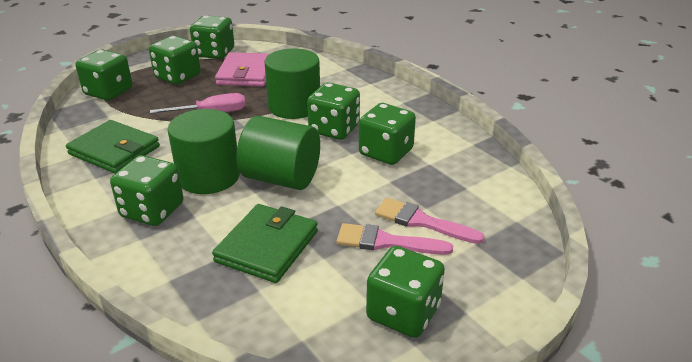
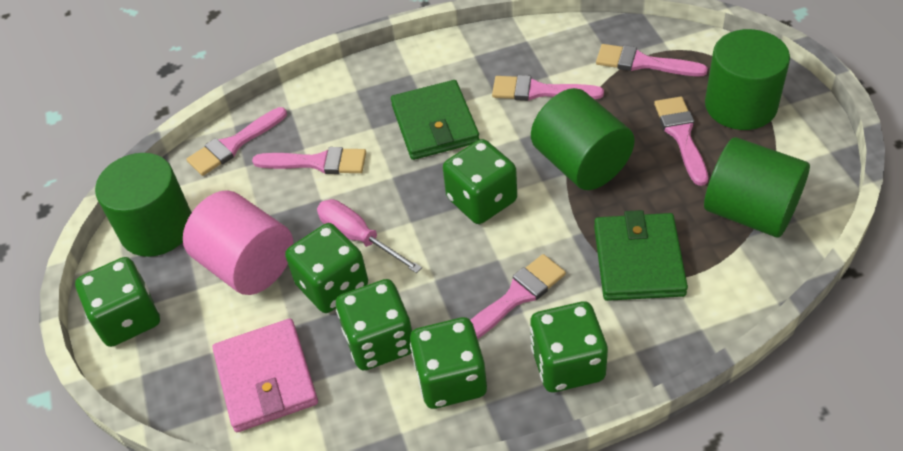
green cylinder: [168,109,240,194] [237,116,320,190] [264,49,320,119] = 3 -> [95,153,192,257] [531,88,635,190] [704,137,810,238] [705,29,790,130] = 4
green dice: [75,49,132,101] [110,155,184,226] [149,36,201,85] [190,15,234,59] [307,83,360,140] [359,103,416,165] [366,246,445,338] = 7 -> [75,257,160,347] [285,223,368,313] [336,279,412,370] [410,317,487,409] [443,139,517,224] [530,301,608,392] = 6
pink brush: [337,223,453,255] [375,198,485,244] = 2 -> [186,107,287,176] [252,147,366,174] [470,254,566,339] [492,75,604,101] [596,44,708,76] [654,97,708,186] = 6
pink cylinder: none = 0 -> [183,190,293,295] = 1

